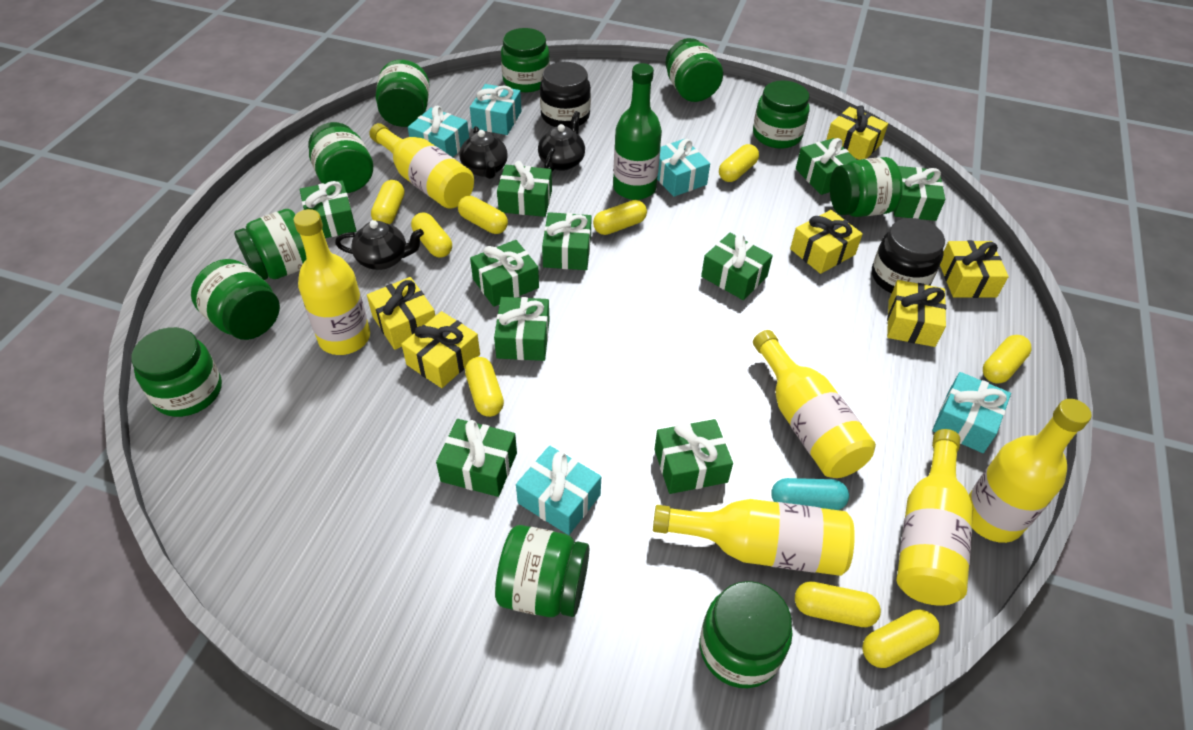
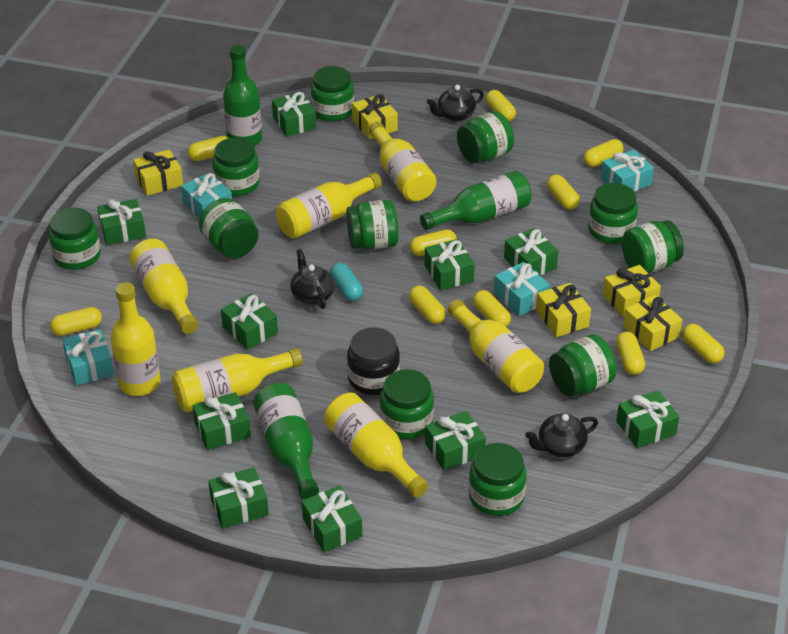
black jar: [540,62,591,128] [872,218,945,294] = 2 -> [347,327,400,395] = 1
green bottle: [613,63,662,200] = 1 -> [223,45,262,146] [253,383,319,500] [420,171,532,230] = 3
turquoise gift: [408,106,469,157] [470,84,521,135] [516,445,601,535] [657,139,710,197] [932,372,1011,453] = 5 -> [62,329,114,385] [181,173,232,219] [494,262,550,316] [601,150,654,192] = 4
yellow bottle: [293,209,370,355] [370,123,474,209] [653,499,855,576] [753,330,876,478] [896,429,973,606] [969,399,1092,543] = 6 -> [111,282,161,396] [129,239,198,334] [172,348,303,412] [276,173,382,239] [324,393,429,498] [369,122,437,202] [448,299,544,393] = 7
yellow capsule: [371,180,405,224] [411,213,452,258] [458,196,508,234] [465,357,504,417] [593,200,647,235] [719,144,759,182] [795,582,881,627] [862,609,940,668] [983,335,1032,384] = 9 -> [50,307,102,336] [188,136,228,161] [409,286,446,324] [410,229,457,256] [473,290,511,327] [485,90,516,121] [547,174,580,210] [584,139,624,167] [616,332,645,375] [682,324,725,364] = 10
yellow gift: [367,277,435,350] [401,311,480,388] [790,210,863,274] [826,105,888,160] [887,280,946,347] [940,240,1009,298] = 6 -> [133,149,183,196] [352,94,398,139] [536,283,591,337] [603,265,661,317] [623,295,683,351] = 5

